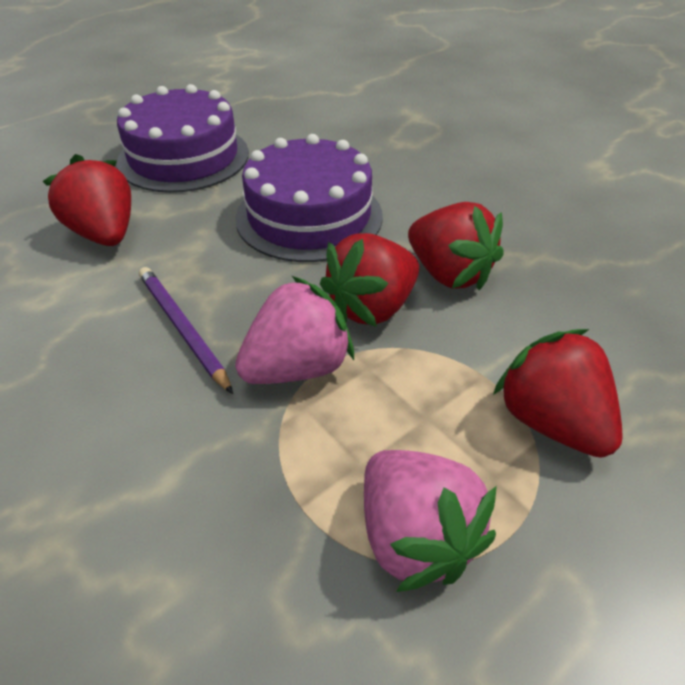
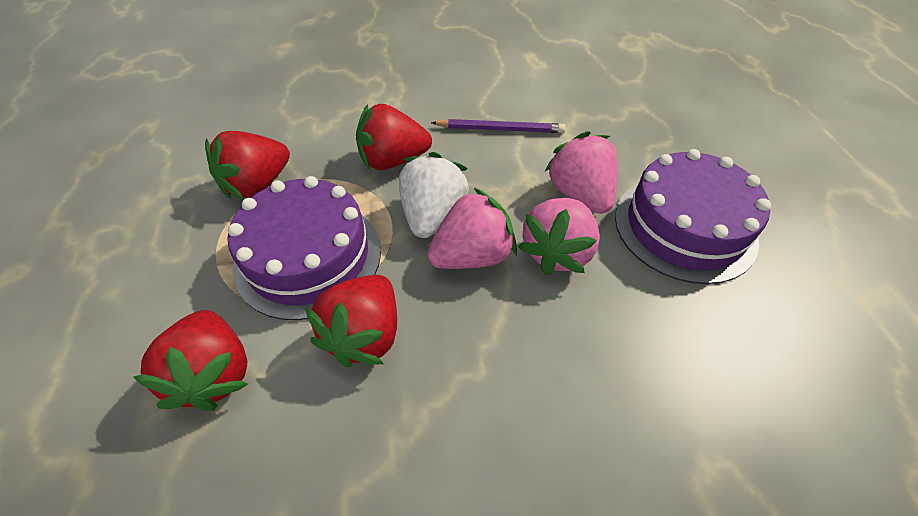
pink strawberry: [235,276,354,384] [364,450,497,592] = 2 -> [427,188,517,269] [518,198,600,275] [544,131,618,214] = 3
white strawberry: none = 0 -> [399,152,469,238] = 1

